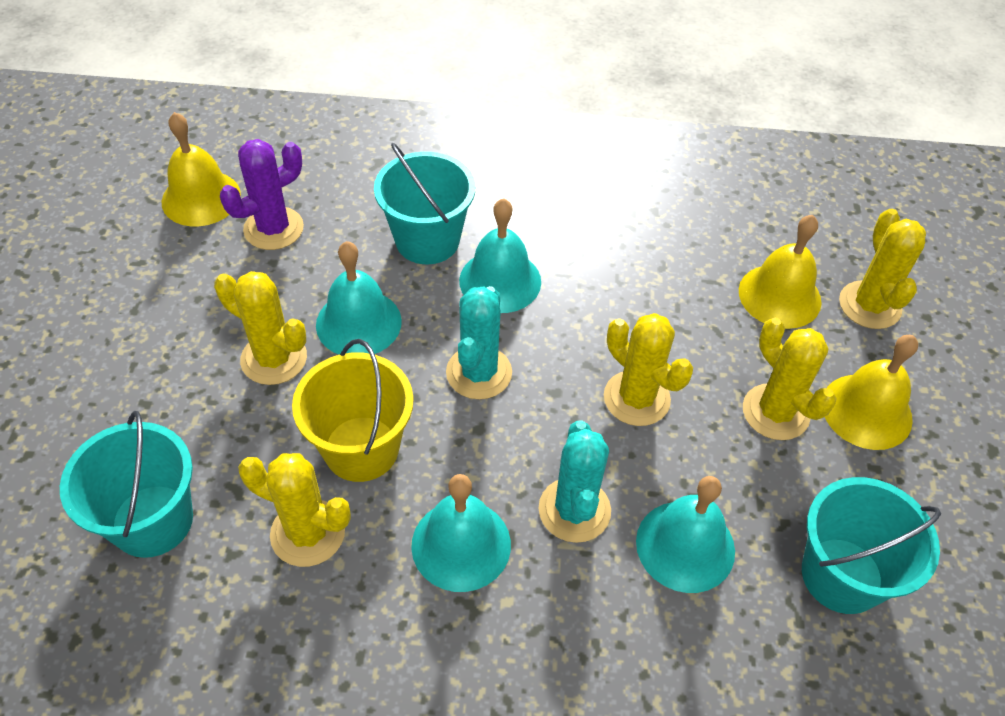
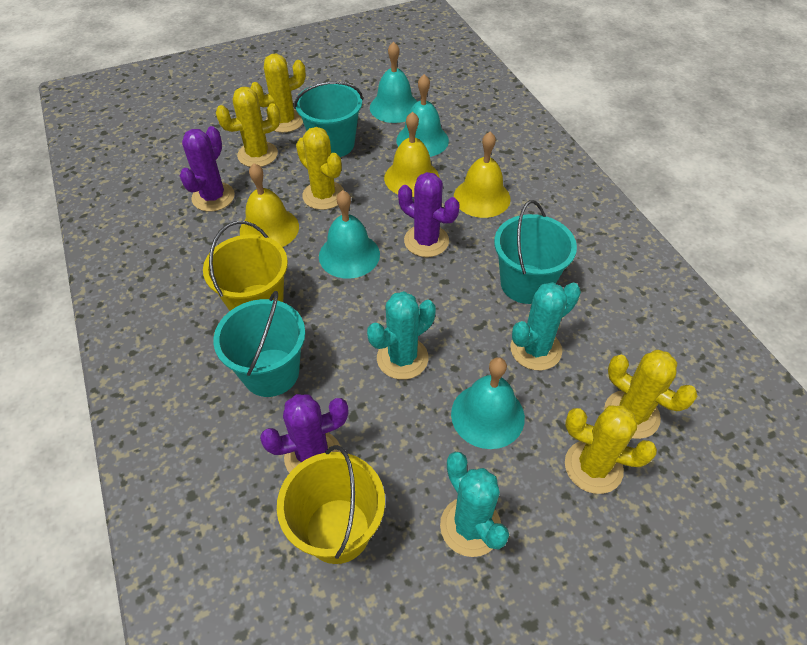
purple cactus: [220,139,304,250] = 1 -> [180,126,235,212] [260,394,348,473] [398,172,459,257] = 3
turquoise cactus: [446,286,512,400] [538,421,611,543] = 2 -> [367,291,436,380] [440,452,509,557] [510,282,581,370] = 3
yellow bucket: [292,339,414,482] = 1 -> [203,221,288,311] [277,445,385,564] = 2

